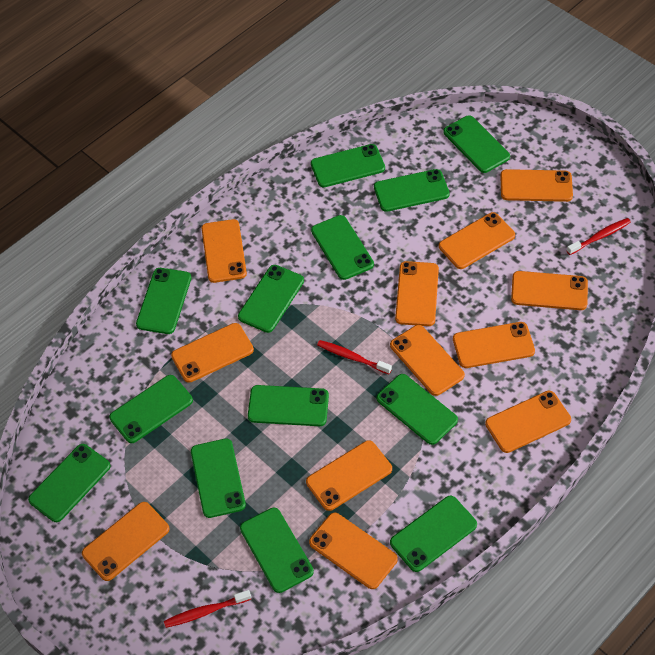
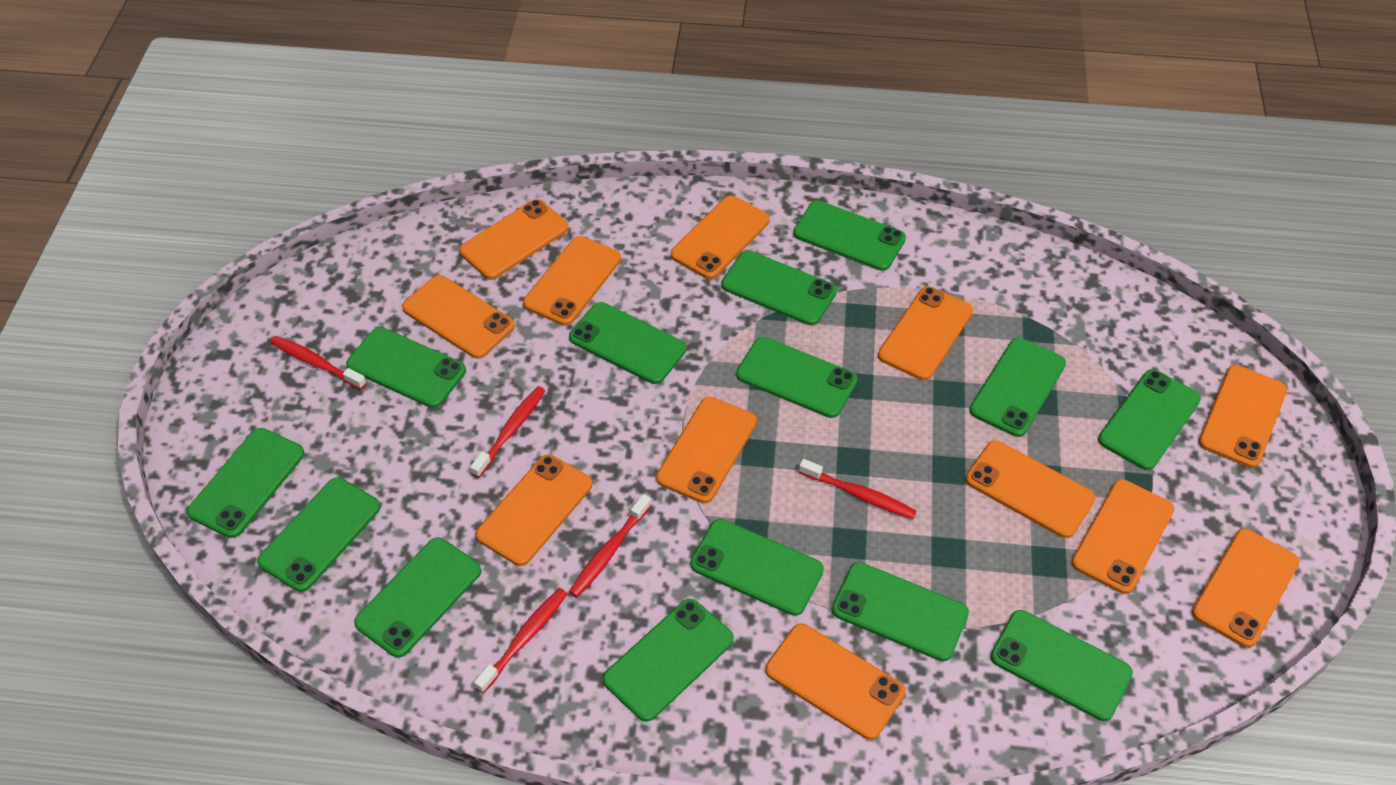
green phone: [28,444,110,522] [109,375,193,443] [136,268,191,334] [191,438,246,518] [238,265,304,333] [240,508,314,593] [248,385,329,426] [311,144,385,187] [311,215,374,280] [374,169,450,212] [377,374,458,445] [390,496,477,572] [443,115,510,173] = 13 -> [187,428,305,538] [257,477,381,592] [346,327,466,408] [354,537,482,658] [569,302,686,384] [603,599,734,722] [690,519,824,616] [721,250,837,325] [736,337,858,418] [793,200,906,271] [832,562,969,661] [970,338,1066,437] [991,610,1133,721] [1098,369,1201,470] = 14
red toothbrush: [164,590,251,628] [317,340,392,374] [566,218,631,255] = 3 -> [270,336,367,390] [470,386,545,478] [474,588,567,693] [569,494,651,597] [799,459,917,519] = 5

